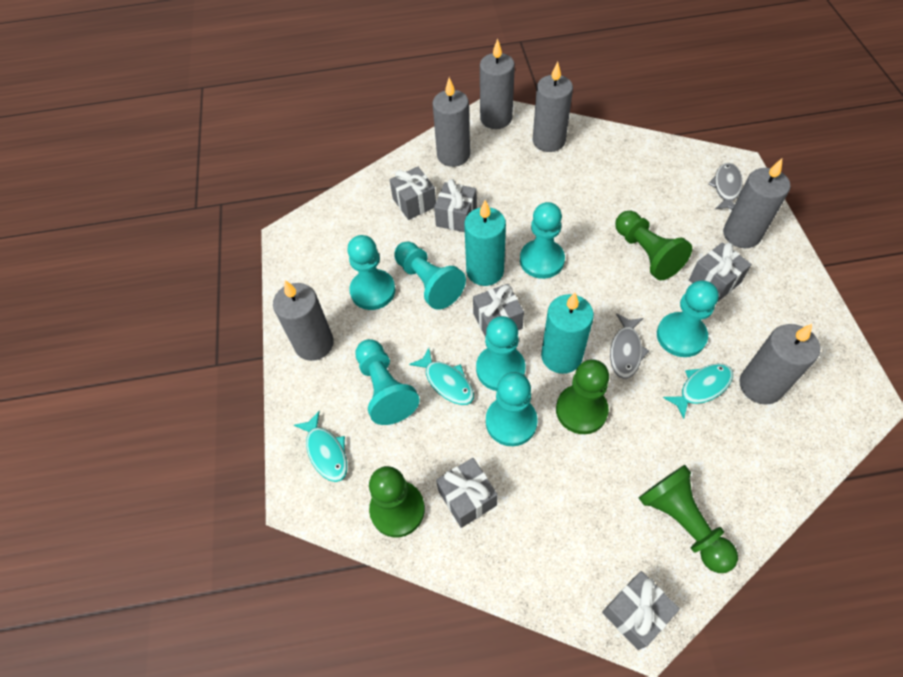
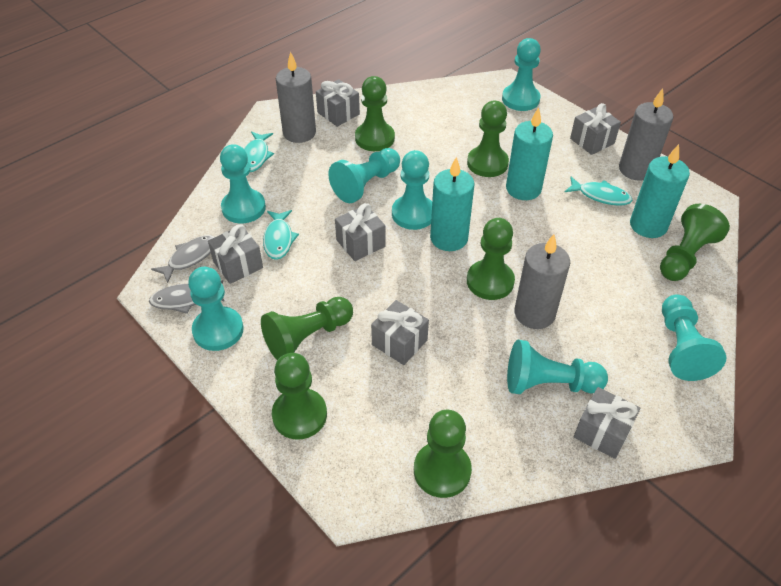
green pawn: [369,466,425,537] [556,359,609,434] [615,211,692,280] [639,465,738,573] = 4 -> [261,297,353,360] [272,353,327,440] [355,76,395,151] [414,410,472,498] [467,101,509,177] [467,218,515,300] [660,204,730,281] = 7
grey candle: [273,280,334,361] [432,77,470,167] [480,39,515,129] [533,61,573,152] [723,158,791,248] [739,324,820,404] = 6 -> [276,52,316,143] [514,234,570,329] [619,88,673,181] = 3
turquoise candle: [464,200,506,286] [541,292,594,374] = 2 -> [430,157,475,251] [506,107,553,200] [630,144,690,238] = 3

